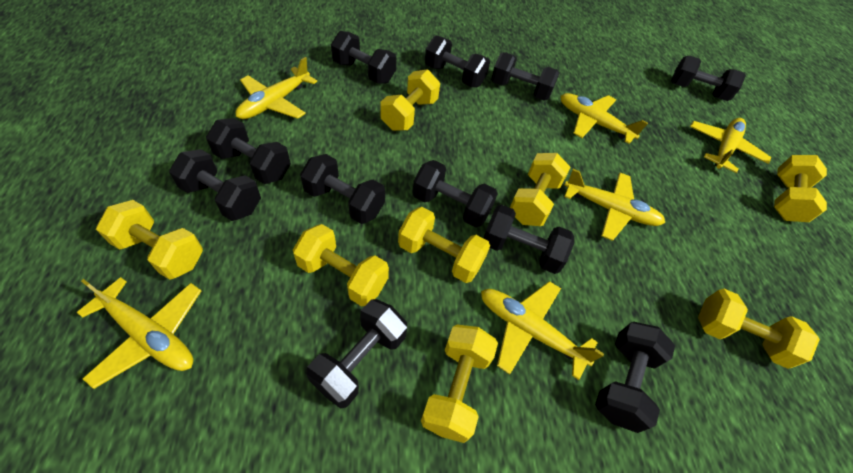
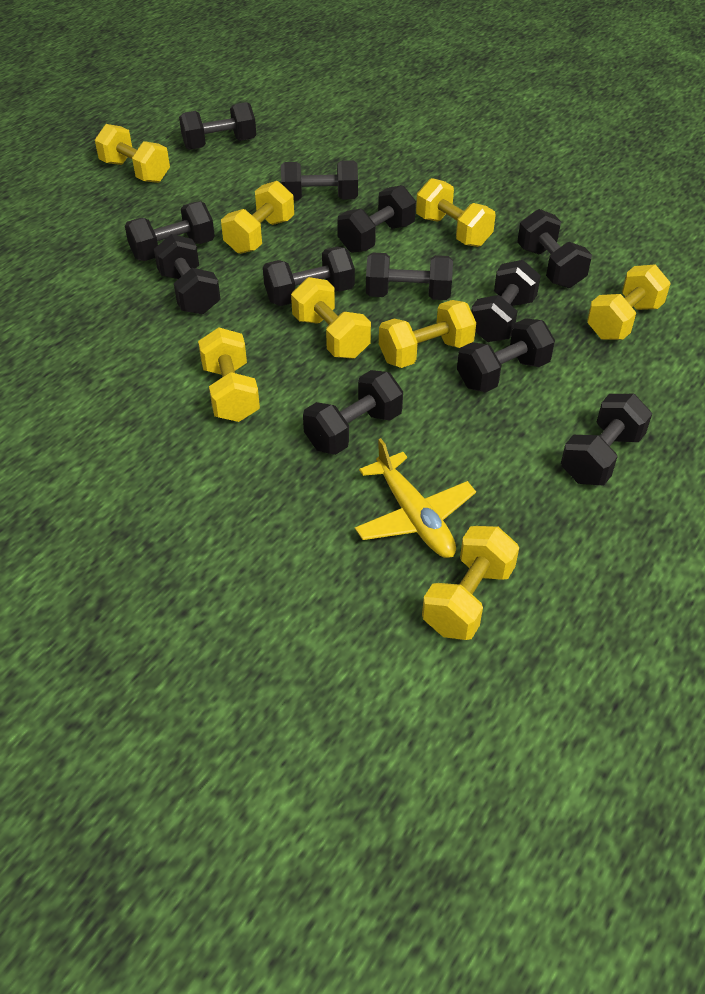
black dumbbell: [169,149,261,221] [206,118,291,184] [300,154,385,224] [306,299,407,408] [331,31,396,84] [412,160,498,227] [425,36,490,87] [483,205,574,274] [491,52,560,101] [595,322,675,433] [671,56,746,101] = 11 -> [125,202,215,261] [154,234,221,315] [179,102,256,150] [263,247,355,306] [281,160,358,201] [303,370,403,455] [337,185,416,253] [366,252,453,300] [457,318,555,393] [471,260,541,342] [517,209,592,288] [561,394,652,485] = 12
yellow plane: [77,277,201,389] [236,57,317,119] [481,281,604,380] [561,93,648,144] [564,169,665,241] [690,118,771,173] = 6 -> [355,438,476,558] = 1

